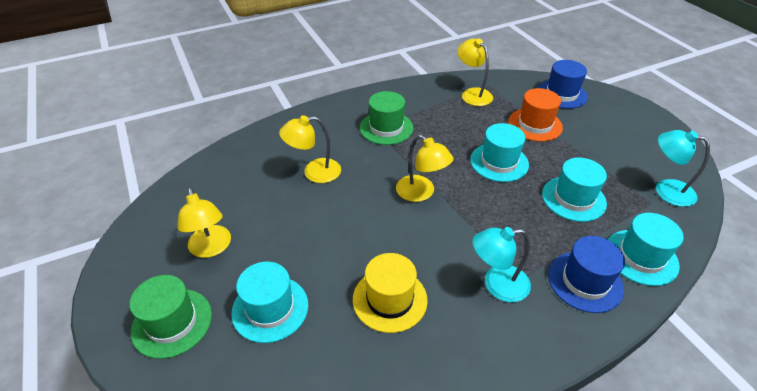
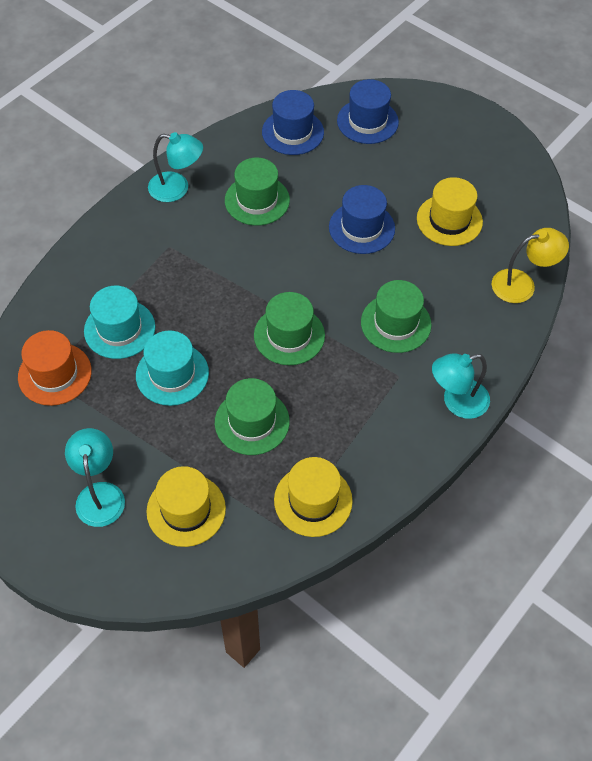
blue hat: [537,60,588,109] [548,236,625,313] = 2 -> [262,90,324,155] [329,185,395,254] [337,79,399,144] = 3
green hat: [130,275,212,359] [360,91,413,145] = 2 -> [215,378,290,455] [225,158,290,226] [254,292,325,365] [361,280,432,353] = 4
turquoise hat: [231,262,308,343] [470,123,529,182] [542,158,607,222] [608,213,684,286] = 4 -> [84,286,155,359] [136,330,209,406] = 2
turquoise lamp: [472,227,531,302] [656,130,710,207] = 2 -> [65,428,125,527] [148,132,203,202] [432,353,490,419] = 3
yellow hat: [353,253,428,333] = 1 -> [146,466,226,547] [274,457,353,537] [417,177,483,246] = 3
yellow lamp: [177,187,231,258] [279,115,341,183] [396,135,453,202] [457,38,493,106] = 4 -> [492,228,569,303] = 1

